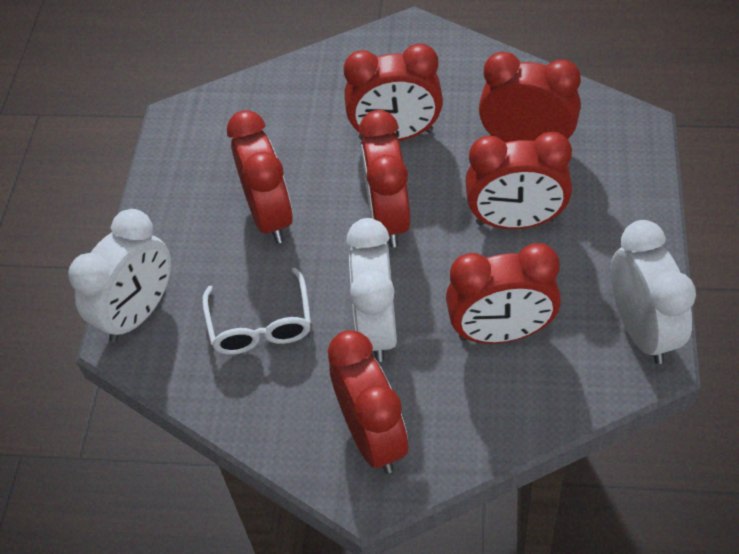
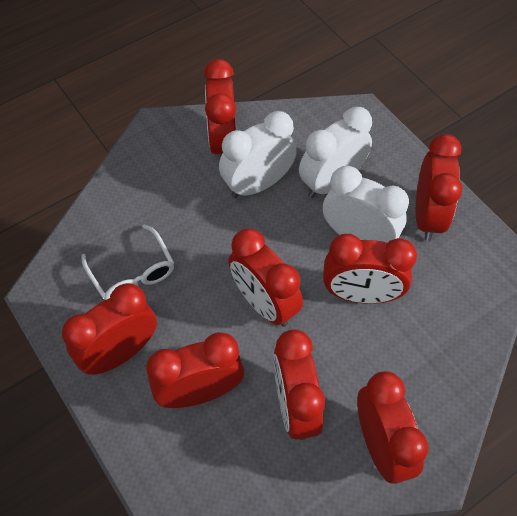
red clock: [227,110,293,244] [328,330,408,474] [344,43,443,141] [359,110,410,248] [446,243,561,344] [465,132,572,229] [479,51,581,142] = 7 -> [62,283,157,375] [146,332,244,408] [204,59,236,157] [228,228,303,327] [273,330,325,440] [323,234,417,304] [357,371,428,484] [416,134,462,241] = 8

